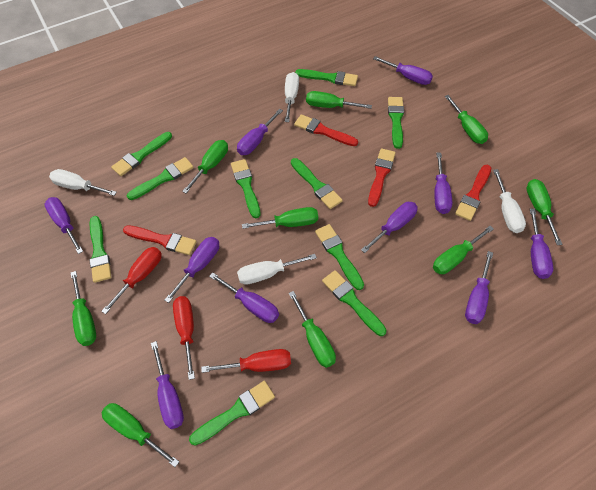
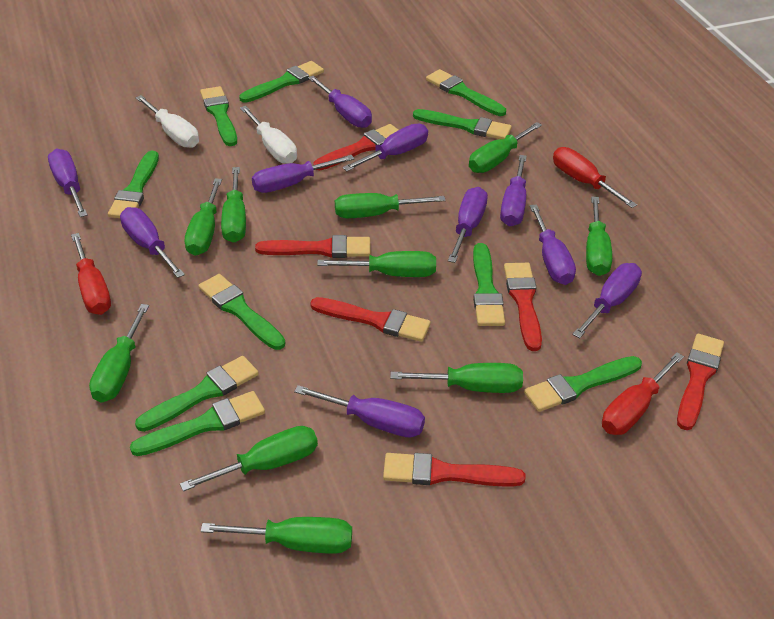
green screwdriver: [71,271,96,346] [102,403,179,467] [182,140,228,194] [242,207,318,229] [289,291,336,368] [306,91,372,109] [433,226,494,274] [445,95,488,144] [526,179,563,245] = 9 -> [89,304,149,403] [180,426,318,491] [185,178,222,256] [201,517,352,554] [221,167,246,243] [317,251,436,277] [335,193,446,218] [390,363,523,393] [469,122,542,173] [586,197,612,276] = 10
red brush: [123,226,197,255] [294,114,358,146] [368,149,396,207] [455,165,491,221] = 4 -> [255,235,371,258] [310,297,431,342] [313,124,398,170] [383,453,525,487] [504,263,542,351] [677,334,724,430] = 6
white screwdriver: [49,169,117,196] [237,254,317,285] [285,72,299,122] [493,169,526,233] = 4 -> [135,95,199,148] [240,106,297,164] = 2

